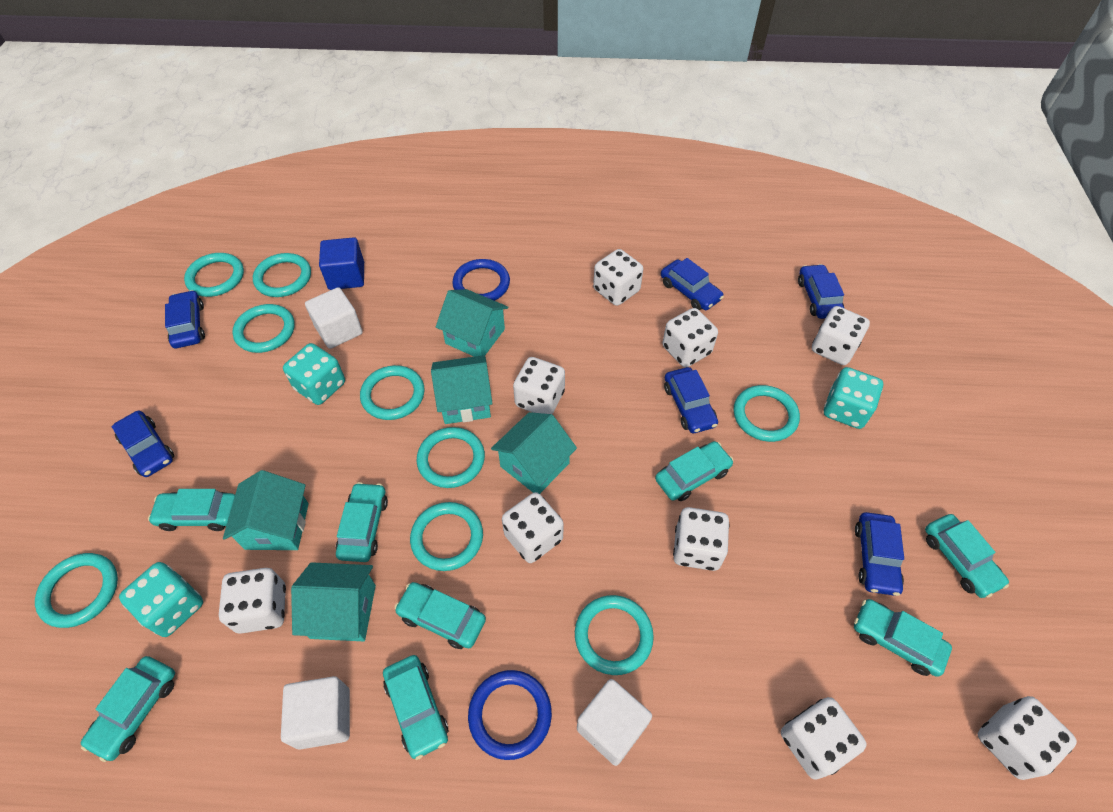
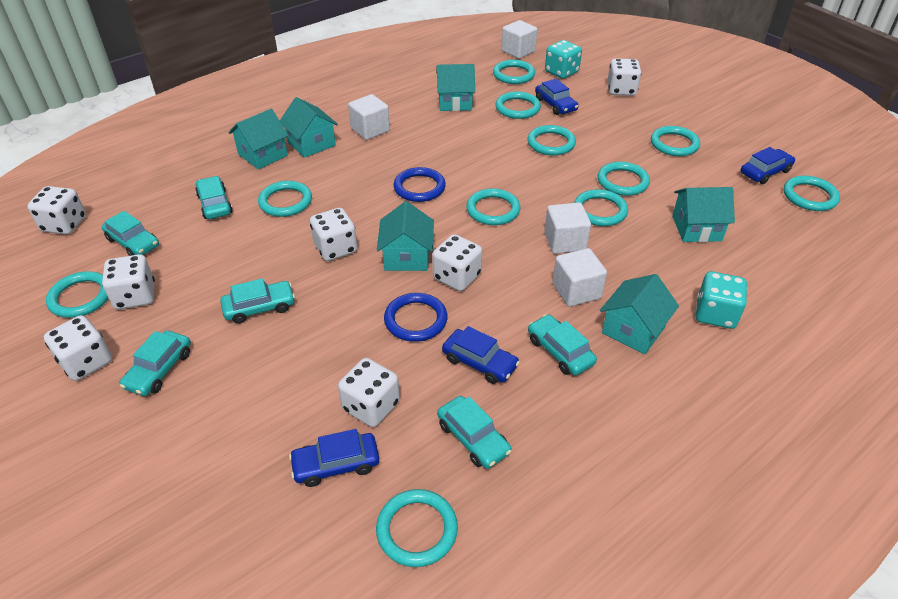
blue car: [112,411,174,477] [165,290,205,348] [661,258,724,310] [664,367,718,433] [798,264,845,319] [855,512,904,596] = 6 -> [289,429,379,487] [442,326,520,384] [535,79,578,115] [741,147,795,184] = 4
blue cube: [319,237,364,290] = 1 -> none = 0
turquoise car: [81,656,175,762] [148,489,235,531] [336,482,388,562] [383,655,448,760] [394,582,486,649] [655,441,734,501] [854,599,952,677] [925,514,1009,598] = 8 -> [102,211,159,256] [120,330,191,396] [195,176,232,219] [220,278,295,324] [437,396,512,469] [528,314,597,376] = 6
turquoise dice: [119,562,203,637] [283,343,345,405] [824,367,883,429] = 3 -> [545,40,582,79] [696,271,747,329] = 2
turquoise house: [223,470,309,550] [291,562,376,641] [431,355,493,424] [436,289,508,357] [491,412,577,494] = 5 -> [228,109,288,169] [280,97,338,158] [377,201,434,271] [436,64,475,111] [600,274,679,354] [672,187,735,242] = 6
turquoise ring: [35,553,118,628] [184,253,244,297] [232,304,295,353] [253,253,311,297] [360,365,424,420] [410,502,483,571] [417,427,485,488] [575,595,654,675] [734,385,800,442] = 9 -> [46,271,109,318] [258,181,312,217] [376,489,458,567] [466,188,520,225] [493,60,535,84] [495,91,541,119] [527,125,576,156] [574,189,628,226] [598,162,650,196] [651,126,700,156] [784,176,840,211] = 11
white cube: [281,676,350,750] [305,287,363,349] [577,679,652,766] = 3 -> [348,94,390,140] [501,20,537,59] [544,202,591,254] [552,248,607,307] = 4
white dice: [219,568,286,634] [502,492,564,563] [513,357,565,414] [593,249,643,306] [662,308,718,367] [673,507,730,571] [781,697,867,780] [812,306,870,365] [978,696,1077,780] = 9 -> [27,186,86,235] [44,315,112,381] [102,254,155,310] [310,208,357,261] [338,358,400,427] [432,234,482,291] [607,58,641,96] = 7

